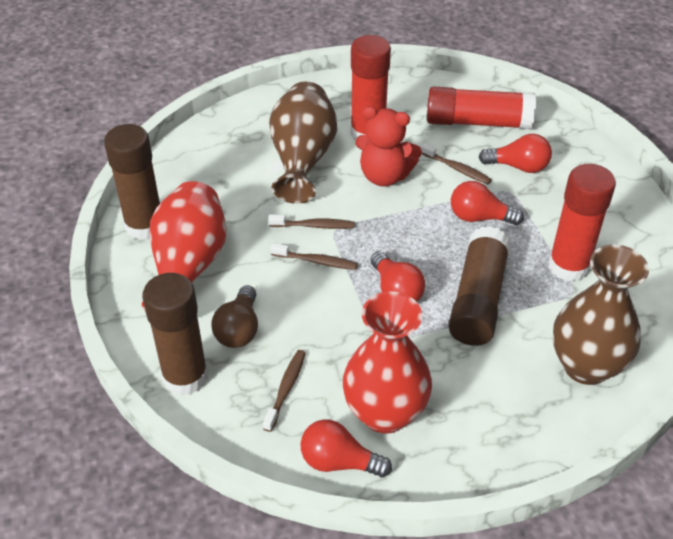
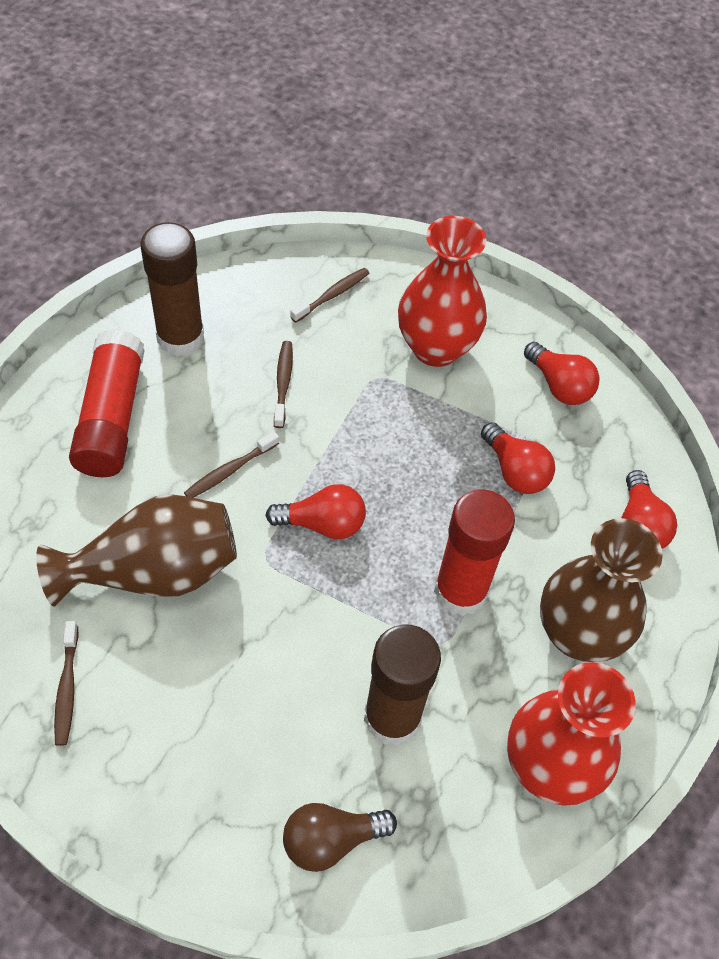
brown glue stick: [104,124,160,240] [142,273,208,396] [448,226,511,346] = 3 -> [140,222,204,357] [364,624,441,746] = 2
red glue stick: [350,35,391,140] [427,87,536,129] [548,164,616,282] = 3 -> [69,329,145,477] [434,490,515,616] = 2
red teddy bear: [355,106,422,187] = 1 -> none = 0

